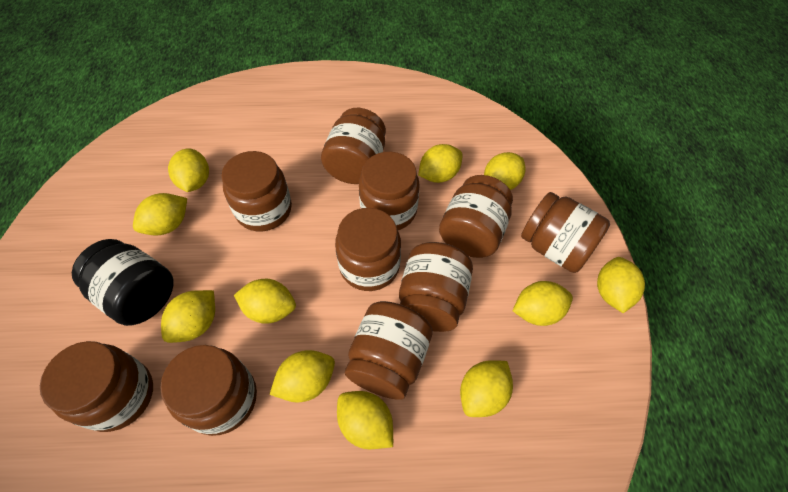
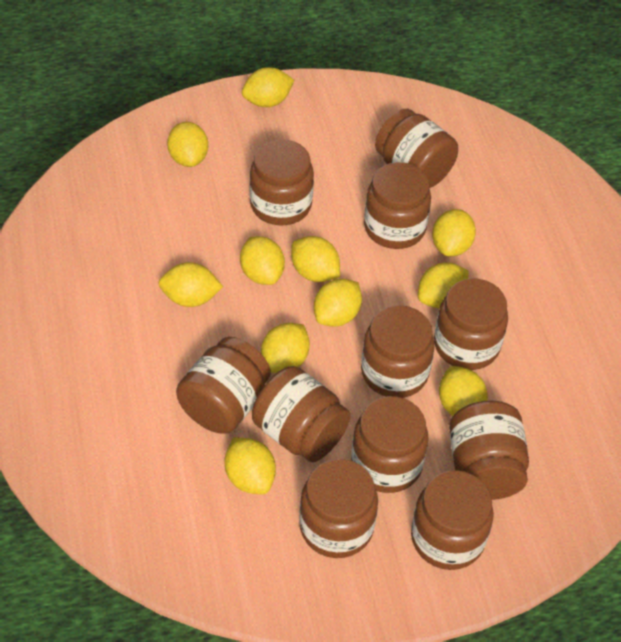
black jar: [72,239,174,326] = 1 -> none = 0
brown jar: [40,341,153,432] [160,345,257,436] [221,151,292,231] [321,108,386,184] [335,208,401,291] [345,301,433,400] [359,152,420,230] [399,242,473,332] [439,175,513,258] [521,192,610,273] = 10 -> [176,337,271,433] [250,139,314,225] [252,366,351,462] [299,459,378,558] [351,396,429,493] [361,305,435,398] [364,162,431,249] [375,109,458,188] [411,470,494,570] [434,279,508,370] [449,401,529,500] = 11

